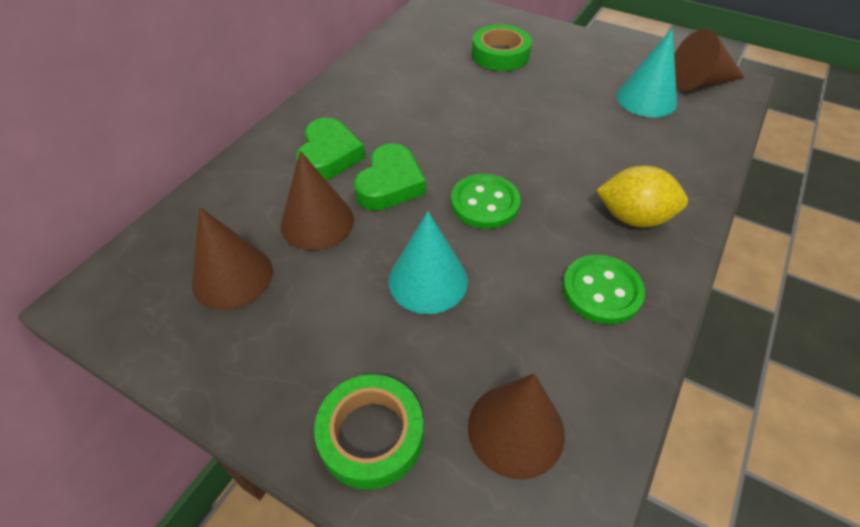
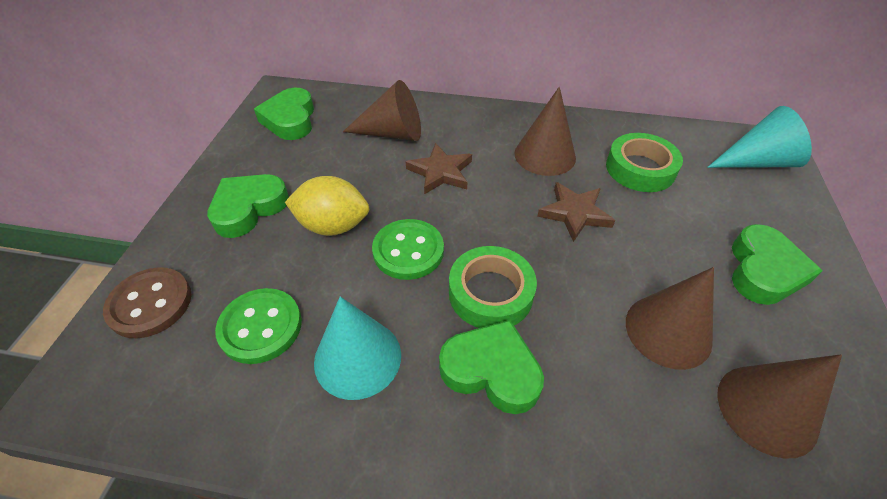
brown button: none = 0 -> [103,267,192,338] = 1
brown star: none = 0 -> [406,143,472,194] [537,182,615,242] = 2
green heart: [296,118,365,180] [354,143,426,211] = 2 -> [207,174,289,238] [254,88,314,140] [439,320,544,414] [732,224,822,305] = 4

